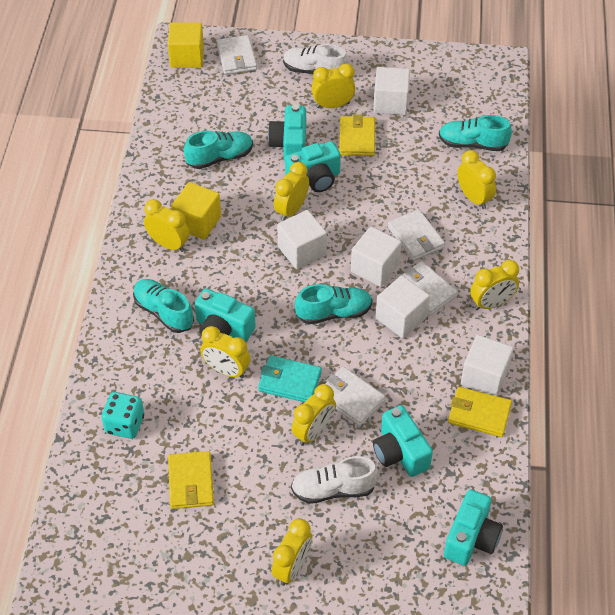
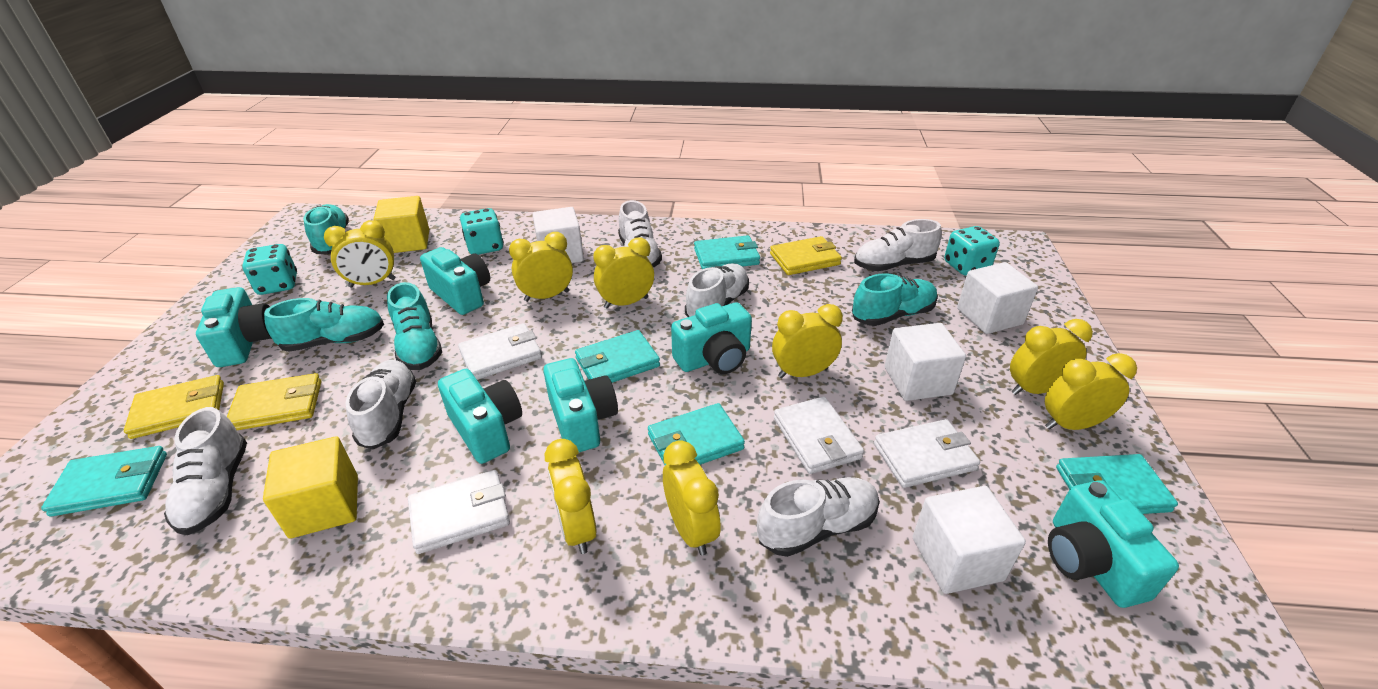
turquoise camera: [195,288,256,342] [268,104,306,161] [285,141,341,192] [373,405,433,477] [444,489,503,566] = 5 -> [196,287,272,367] [420,247,490,315] [438,369,522,464] [543,358,618,452] [671,302,752,374] [1048,480,1179,608] = 6
turquoise dice: [101,392,144,439] = 1 -> [242,244,297,295] [460,208,504,255] [944,226,1000,276] = 3
turquoise wallet: [258,355,322,402] = 1 -> [41,446,167,516] [575,330,660,383] [648,403,745,465] [694,235,760,269] [1056,454,1178,514] = 5
white cube: [277,210,327,269] [351,226,402,287] [373,67,410,115] [376,275,430,338] [461,335,514,396] = 5 -> [532,207,584,263] [884,323,966,401] [912,486,1026,594] [957,262,1038,334] = 4
white shoe: [283,44,348,74] [291,456,378,504] = 2 -> [164,407,247,535] [345,360,416,449] [618,200,662,268] [685,263,749,317] [757,477,880,557] [854,219,942,271] = 6

